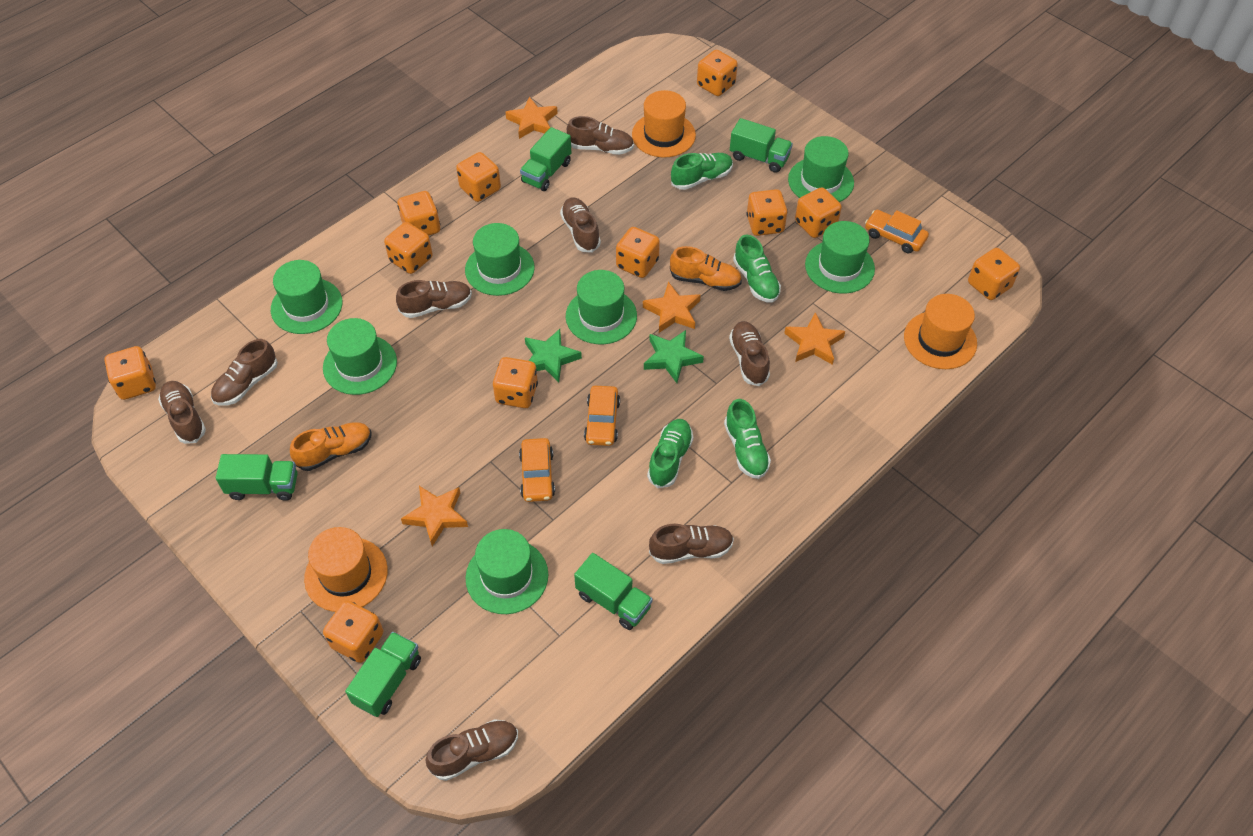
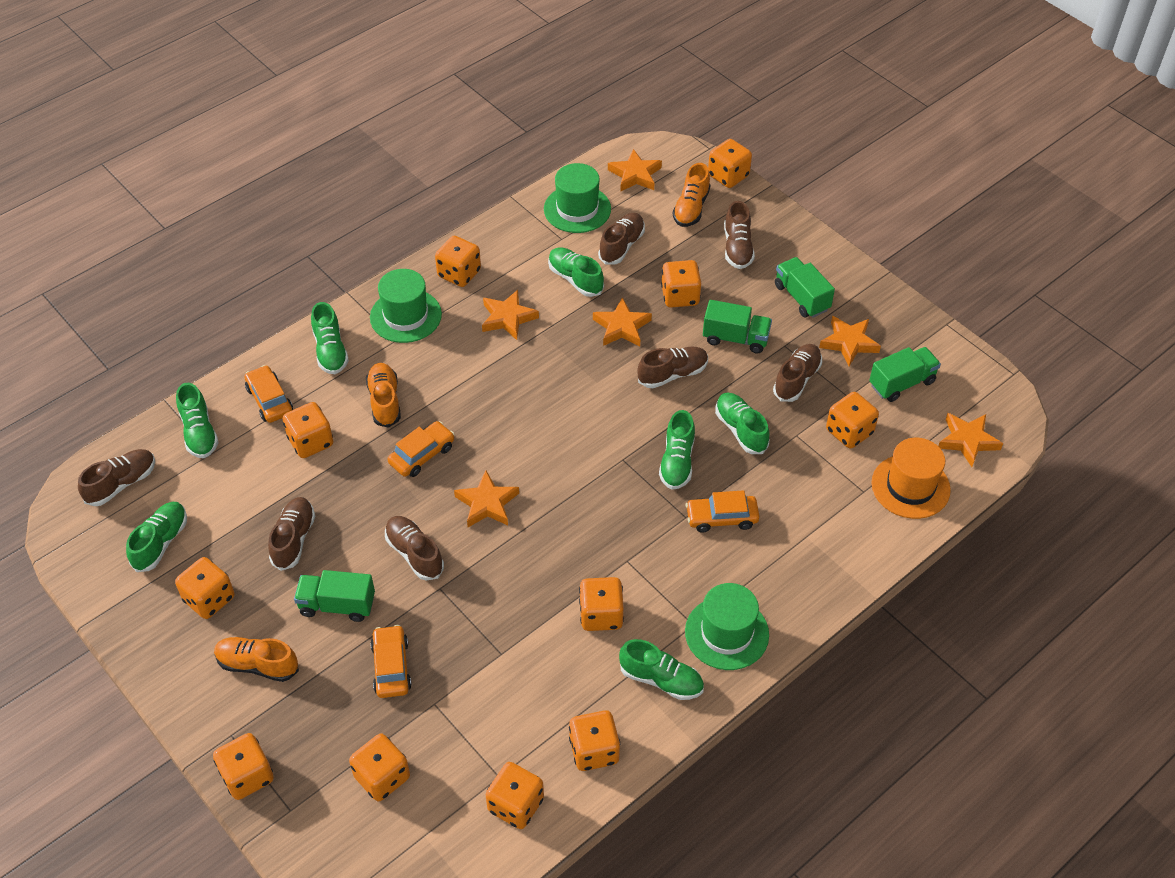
brown shoe: [158,381,206,444] [211,339,278,406] [396,280,472,318] [426,719,518,781] [560,197,601,253] [567,116,634,155] [649,524,734,564] [729,321,770,386] = 8 -> [78,449,155,506] [268,497,315,571] [385,516,444,581] [598,213,645,264] [637,347,708,388] [724,201,755,269] [773,344,822,402] = 7
green hat: [271,260,342,334] [323,318,397,395] [465,223,535,296] [466,529,548,614] [566,270,637,344] [788,136,854,202] [805,221,875,294] = 7 -> [370,269,442,343] [544,163,611,233] [685,583,769,670] = 3
green shoe: [647,419,693,488] [671,153,733,190] [724,399,771,479] [733,234,781,303] = 4 -> [126,502,187,572] [176,383,219,458] [311,302,349,374] [548,247,604,297] [619,639,704,700] [659,410,695,490] [715,392,769,454] = 7
green star: [525,329,582,383] [644,330,704,383] = 2 -> none = 0
green truck: [216,454,298,501] [345,632,421,717] [520,127,571,191] [574,553,653,630] [730,118,793,173] = 5 -> [294,570,375,622] [703,300,772,353] [775,257,835,318] [869,347,941,402] = 4
orange car: [519,438,555,502] [584,386,620,446] [865,210,929,253] = 3 -> [244,365,293,423] [370,625,412,698] [388,421,455,477] [686,490,760,532] = 4
orange hat: [304,527,388,612] [632,90,696,158] [904,294,977,369] = 3 -> [871,438,951,519] = 1
orange shoe: [290,423,372,471] [670,246,742,291] = 2 -> [214,637,299,682] [366,363,401,428] [673,163,710,227] = 3
orange star: [401,486,468,546] [506,97,558,139] [643,282,701,333] [784,312,845,365] = 4 -> [454,471,519,527] [482,290,539,340] [593,297,652,346] [608,149,662,192] [819,316,881,366] [938,413,1003,467] = 6

